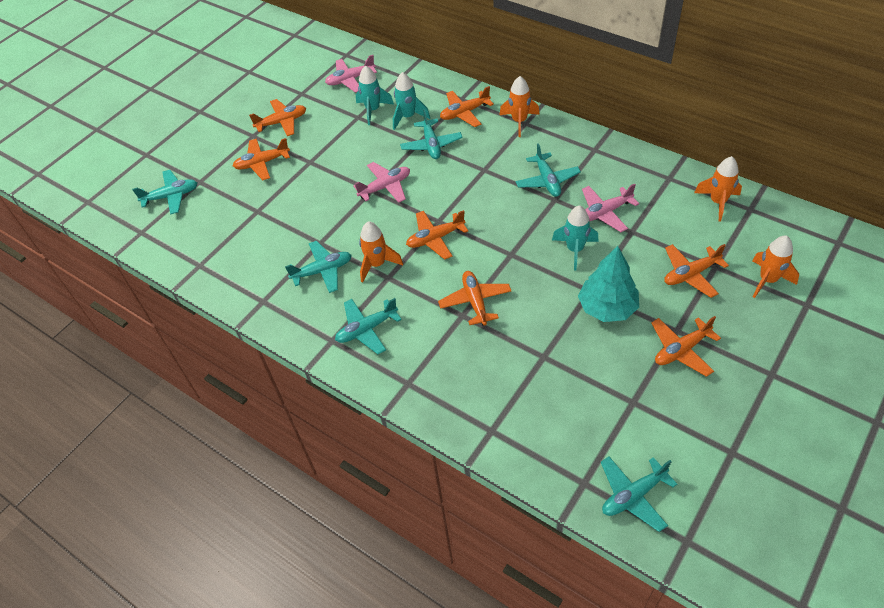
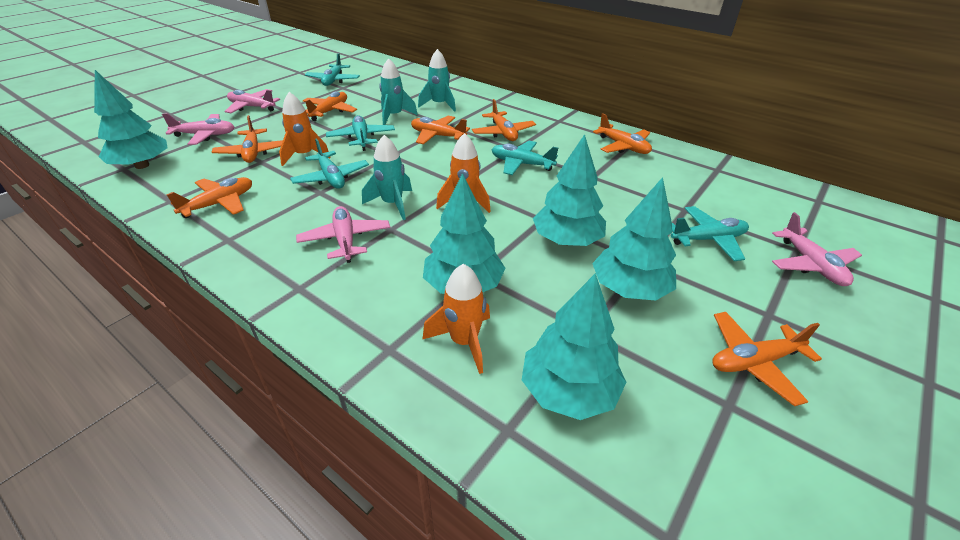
orange rocket: [359,221,403,283] [499,76,540,137] [694,156,742,221] [752,236,799,298] = 4 -> [279,92,331,166] [422,264,490,374] [436,133,491,213] = 3
pink plane: [325,55,377,93] [353,162,410,203] [582,184,639,232] = 3 -> [162,113,234,145] [224,89,280,113] [296,206,390,263] [772,212,862,286] = 4
turquoise plane: [132,170,197,214] [285,241,352,293] [335,298,402,354] [400,109,463,159] [516,143,581,197] [601,457,677,532] = 6 -> [290,139,369,189] [305,53,360,86] [326,115,395,151] [492,141,558,175] [671,206,749,261] = 5
turquoise tree: [578,246,639,322] = 1 -> [94,70,168,169] [423,173,506,294] [522,273,626,420] [533,134,606,246] [592,177,676,300] = 5

